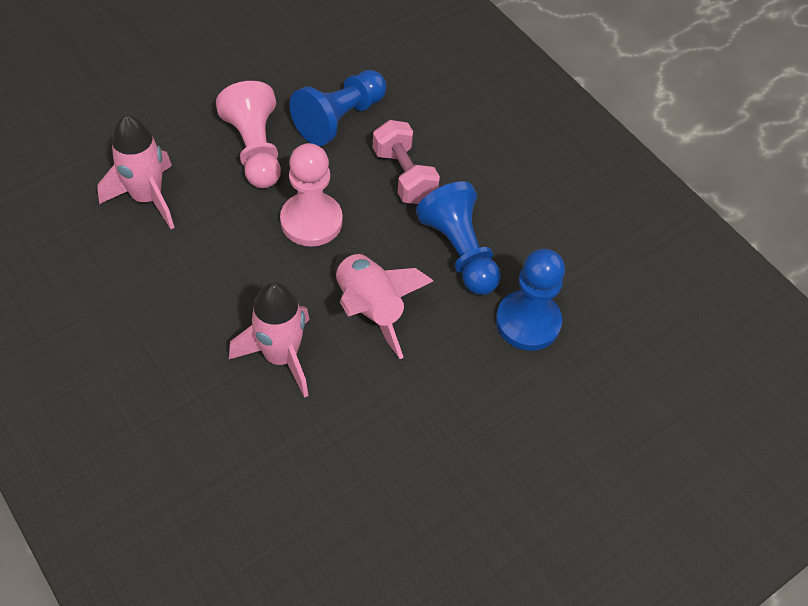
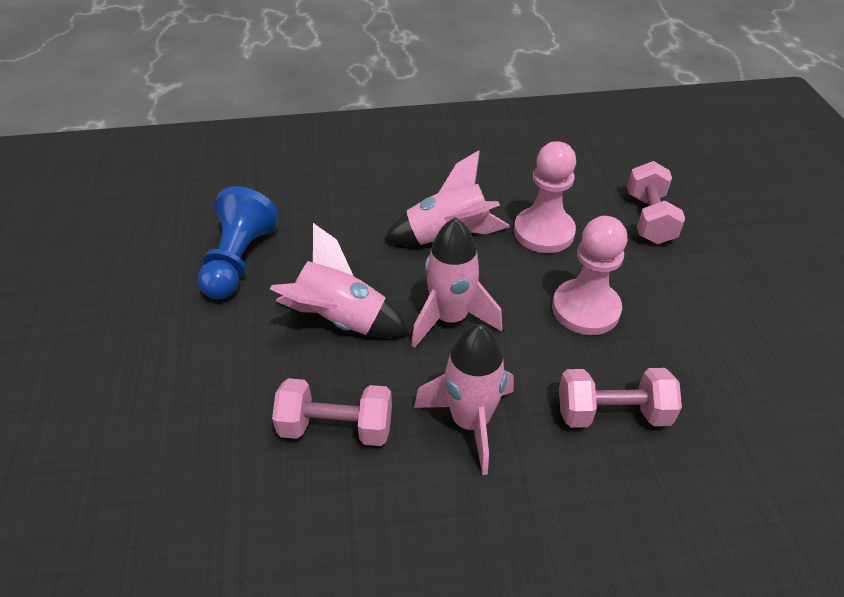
blue pawn: [289,70,387,146] [416,181,501,295] [496,249,565,351] = 3 -> [198,186,279,299] = 1
pink dumbbell: [373,120,440,204] = 1 -> [272,378,392,446] [559,368,682,428] [627,161,685,244] = 3
pink rocket: [97,114,175,229] [229,282,310,398] [335,252,433,359] = 3 -> [270,223,409,338] [384,150,510,245] [411,217,502,348] [414,324,514,475] = 4

